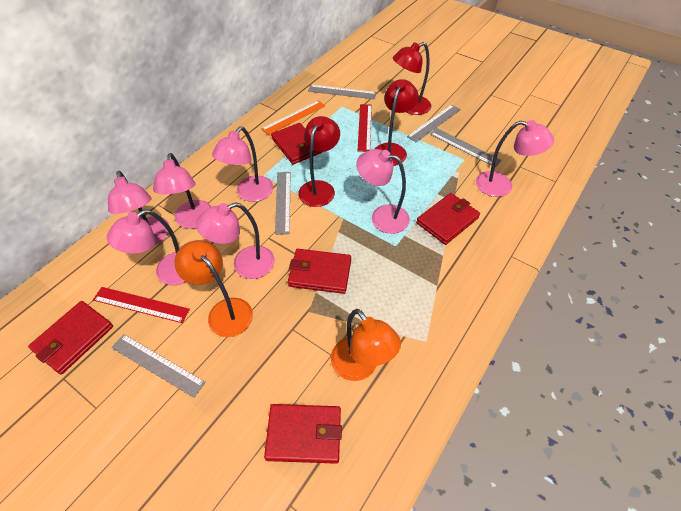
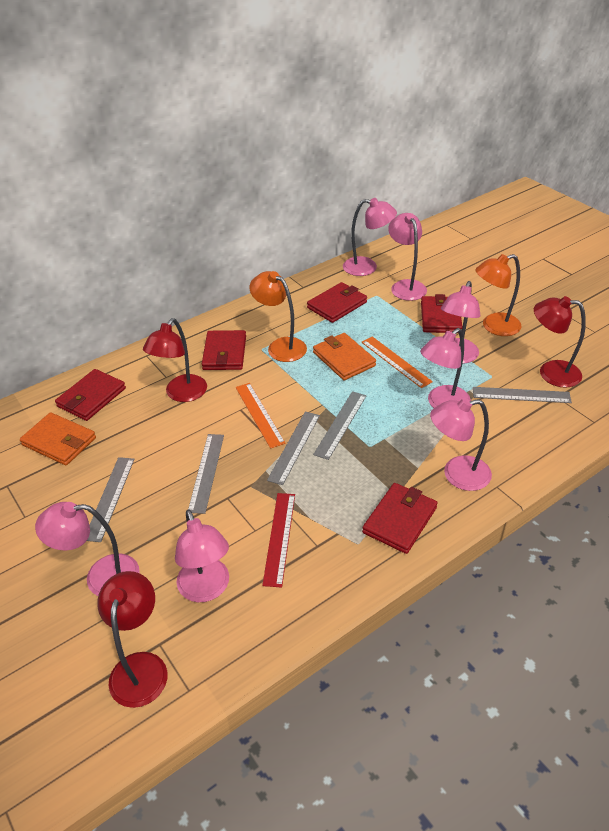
orange ruler: [261,100,325,135] = 1 -> [236,383,286,449] [362,336,433,388] = 2
orange wallet: none = 0 -> [20,412,96,465] [313,333,376,380] = 2
red ruler: [93,287,190,323] [358,104,372,152] = 2 -> [262,493,295,588] = 1

